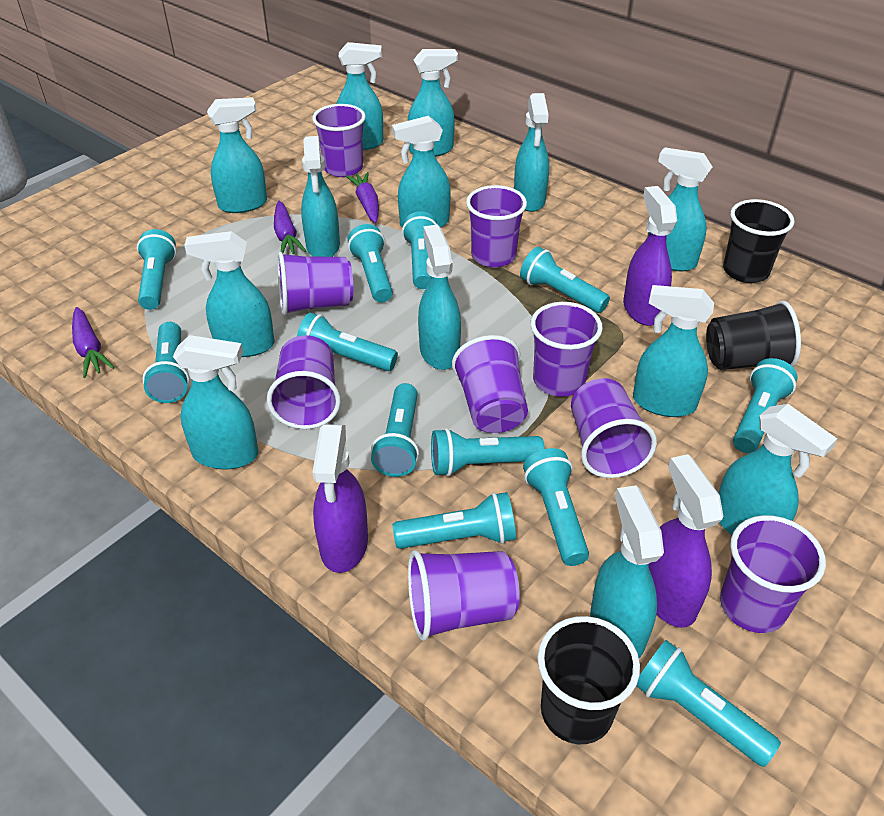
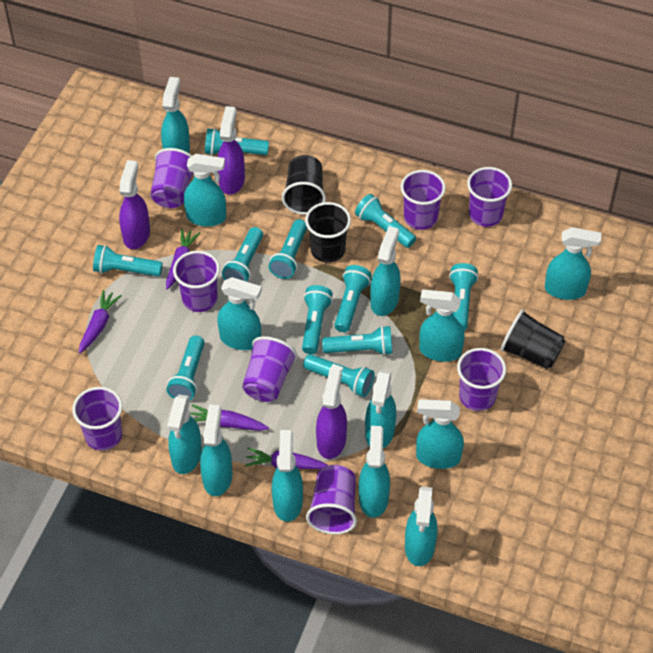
purple carrot: [72,307,114,378] [274,201,306,254] [346,172,379,223] = 3 -> [79,290,122,353] [166,228,200,289] [190,404,269,431] [244,448,329,469] = 4
purple cup: [267,335,341,429] [278,252,353,316] [312,104,366,177] [408,550,520,641] [452,335,528,433] [466,185,527,268] [531,302,603,397] [571,378,657,478] [720,515,826,633] = 9 -> [72,387,122,451] [150,148,194,208] [173,251,220,312] [242,336,298,402] [306,465,357,535] [401,170,446,230] [457,348,506,411] [467,167,512,227] = 8
turquoise flashlight: [137,229,177,310] [143,322,190,403] [297,313,398,371] [347,224,393,302] [371,383,419,477] [393,492,516,549] [402,211,437,289] [431,428,545,477] [520,247,610,313] [523,448,589,566] [637,640,781,767] [733,358,798,453] = 12 -> [93,245,163,276] [167,335,205,401] [205,128,269,155] [222,227,263,282] [268,219,307,279] [302,285,333,354] [303,354,375,397] [322,326,392,356] [334,265,372,332] [355,194,416,248] [449,263,478,331] = 11

